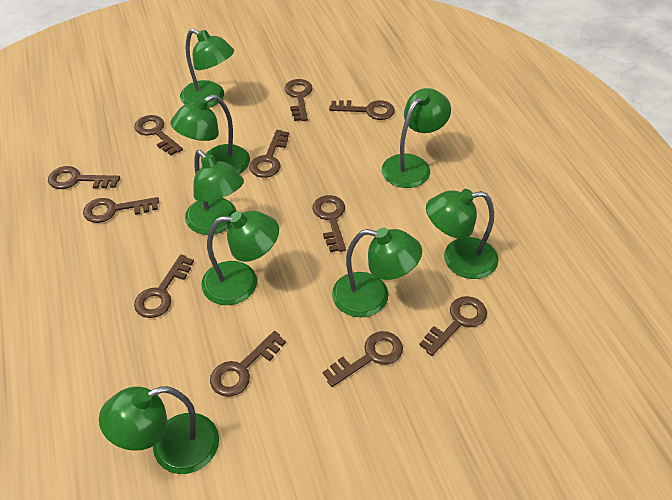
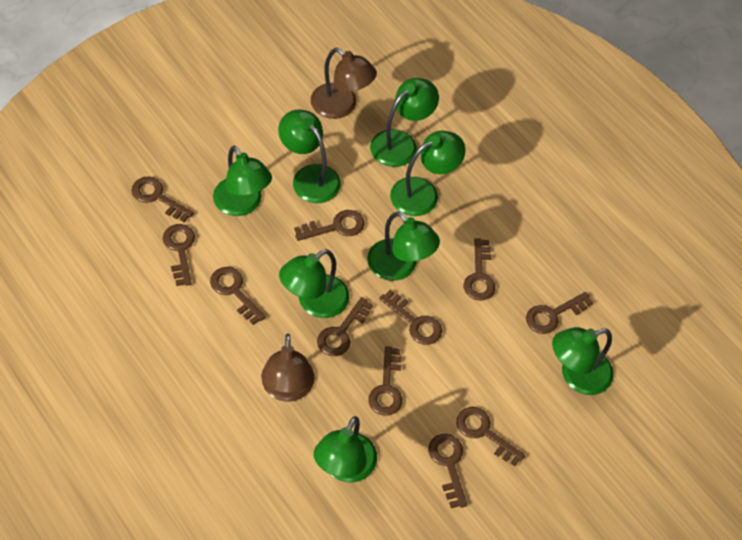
brown lamp: none = 0 -> [261,334,315,402] [311,48,377,119] = 2

